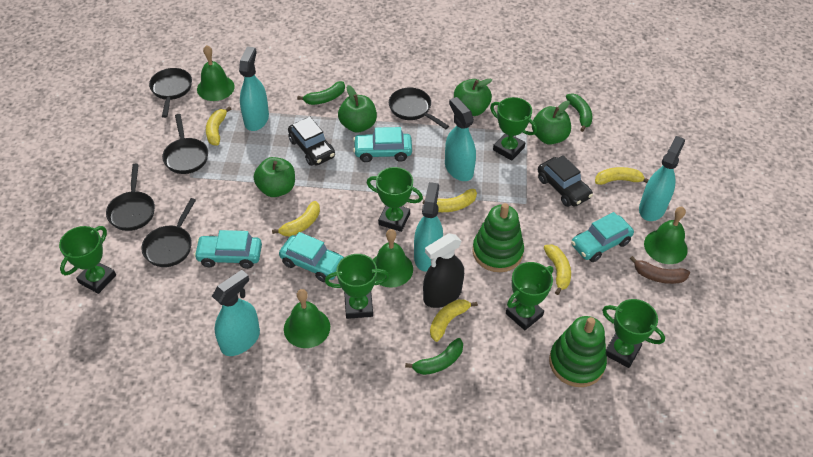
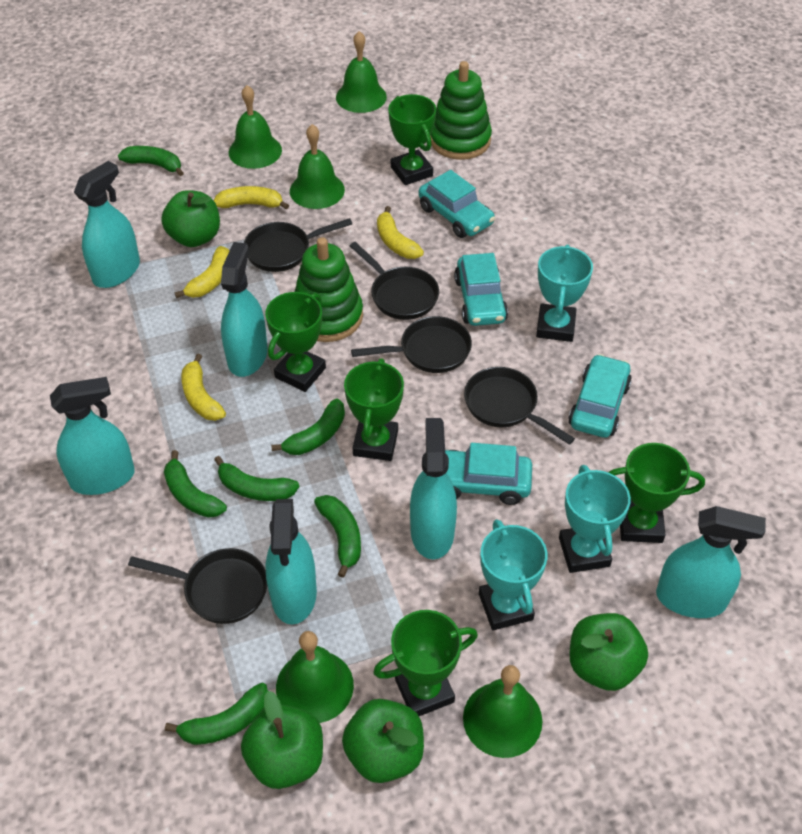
black car: [288,117,335,166] [538,155,593,207] = 2 -> none = 0
black spray bottle: [423,233,464,308] = 1 -> none = 0
brown banana: [630,256,690,284] = 1 -> none = 0
green banana: [297,81,345,105] [405,338,463,375] [566,93,592,132] = 3 -> [118,146,184,176] [164,450,227,518] [165,683,268,745] [214,456,299,501] [271,399,345,455] [314,495,361,578] = 6
green bell: [197,45,235,101] [284,289,330,348] [373,229,413,288] [644,207,688,264] = 4 -> [229,85,282,169] [276,631,354,723] [290,124,345,209] [336,31,387,113] [463,665,543,758] = 5
green trophy: [59,226,116,294] [325,254,390,319] [367,167,423,232] [490,97,537,161] [506,262,553,330] [602,299,665,368] = 6 -> [265,292,326,392] [344,358,404,461] [373,610,478,716] [388,94,436,185] [608,443,705,543] = 5
turquoise spray bottle: [212,270,260,356] [239,47,269,131] [414,182,443,272] [445,97,476,181] [639,136,685,221] = 5 -> [50,377,135,495] [74,161,140,288] [221,242,267,377] [266,499,317,625] [410,418,457,560] [656,506,766,618] = 6
turquoise trophy: none = 0 -> [479,519,548,630] [536,245,593,342] [559,465,631,573] = 3
yellow banana: [206,106,231,145] [272,201,320,236] [423,189,477,212] [430,299,478,342] [544,244,571,295] [595,167,649,185] = 6 -> [175,246,229,298] [181,354,226,421] [214,186,289,210] [377,206,424,259] = 4

